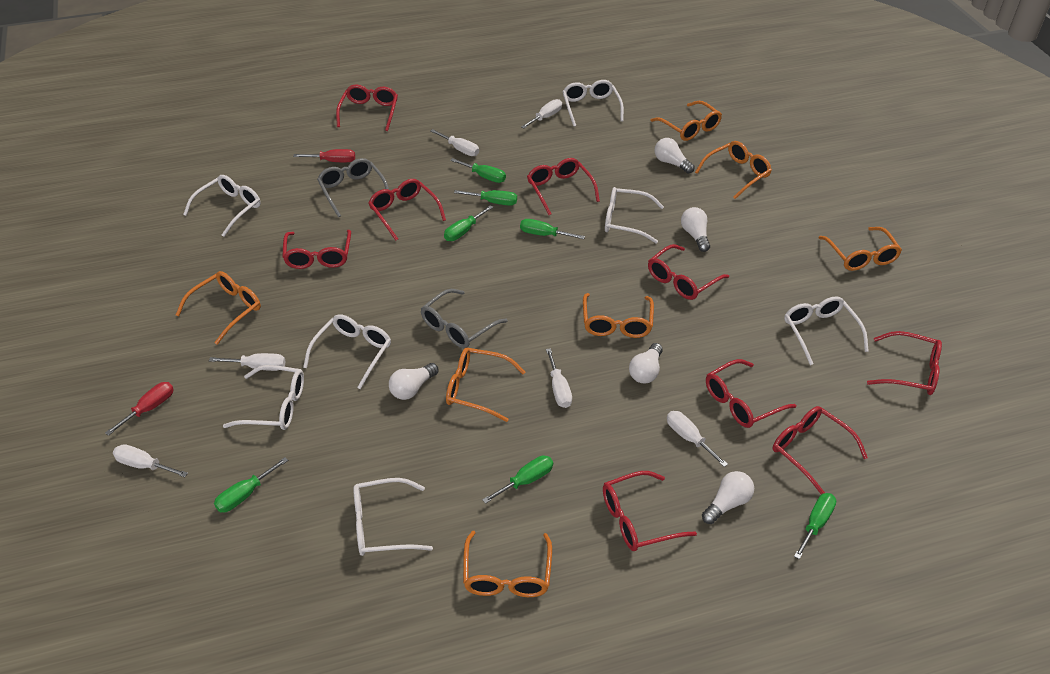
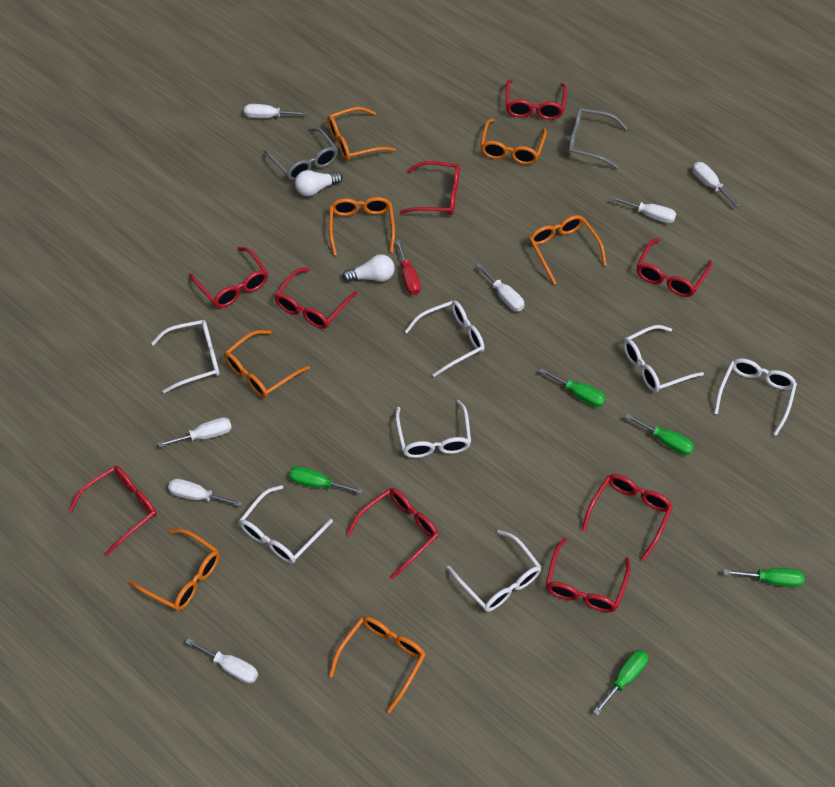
green screwdriver: [214,457,288,512] [444,205,493,241] [450,158,506,183] [454,190,517,206] [482,455,553,504] [520,219,585,239] [794,493,836,559] = 7 -> [289,467,363,494] [539,368,606,407] [593,650,648,716] [625,414,694,455] [724,568,805,587] = 5
red screwdriver: [105,382,174,436] [293,149,355,162] = 2 -> [396,240,421,295] = 1
white light bulb: [389,363,439,400] [629,343,663,383] [654,138,695,174] [681,207,710,252] [702,471,754,524] = 5 -> [295,170,343,196] [343,254,395,282] = 2
white screwdriver: [113,444,188,477] [209,353,285,371] [430,129,479,156] [521,99,562,129] [546,348,572,408] [667,411,728,467] = 6 -> [158,417,232,447] [168,479,242,506] [185,638,258,683] [244,104,307,118] [476,263,524,311] [612,197,676,223] [693,162,740,207] = 7

